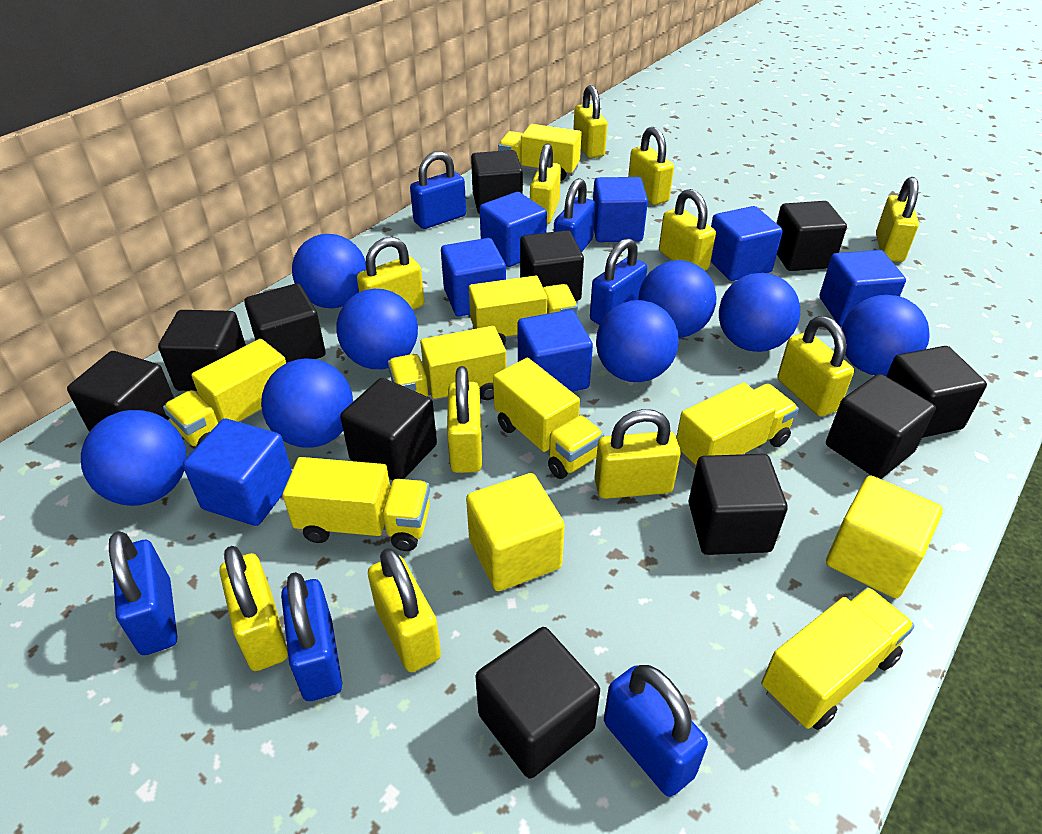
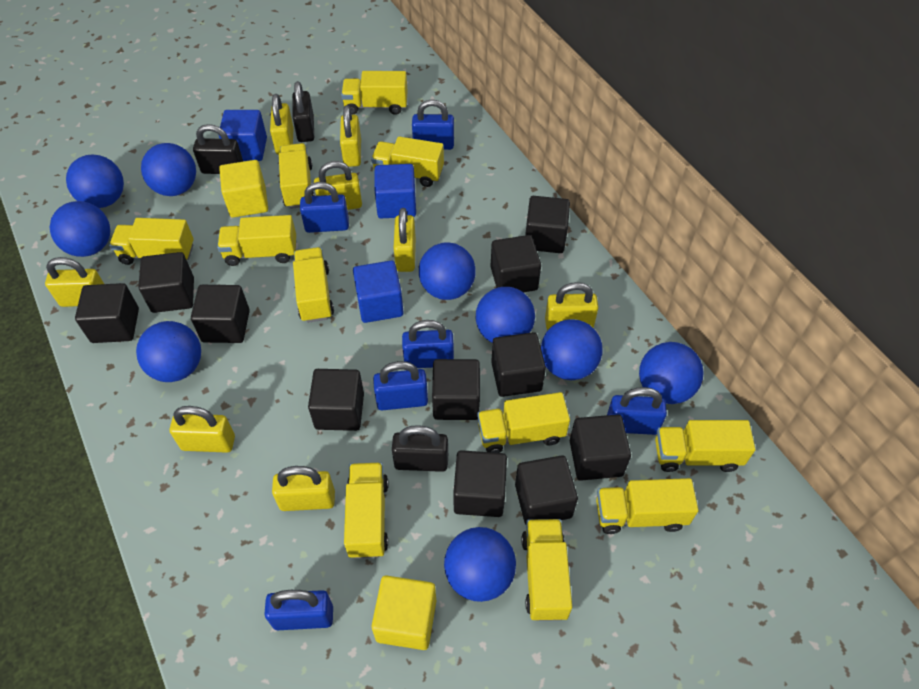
black padlock: none = 0 -> [193,124,243,174] [292,81,314,142] [392,425,448,472] = 3
blue ball: [81,410,186,506] [261,358,353,448] [292,234,366,308] [336,289,418,369] [596,300,679,382] [638,260,717,338] [719,273,800,352] [842,295,930,376] = 8 -> [50,201,111,257] [66,155,124,208] [136,321,201,382] [141,143,196,196] [419,242,476,300] [444,527,516,602] [476,287,535,343] [541,319,603,380] [639,342,704,404] = 9
blue cube: [183,419,292,526] [441,238,506,317] [480,192,547,267] [518,310,593,392] [593,177,648,242] [711,206,783,281] [820,250,906,327] = 7 -> [219,110,267,161] [353,260,404,323] [374,164,416,218] = 3
yellow padlock: [219,546,288,671] [357,237,424,310] [368,548,441,672] [447,366,482,473] [530,143,561,224] [573,85,607,158] [594,409,681,499] [628,127,674,205] [659,189,716,271] [778,316,854,417] [876,177,919,262] = 11 -> [45,257,104,307] [170,406,235,453] [270,94,294,155] [272,466,335,511] [314,161,362,210] [340,105,361,167] [394,208,416,272] [545,282,599,330] = 8
yellow truck: [163,339,286,447] [283,457,430,551] [388,326,507,401] [469,275,578,345] [493,358,604,479] [498,124,582,181] [676,382,799,470] [761,587,915,730] = 8 -> [109,218,194,265] [217,215,296,266] [279,143,315,209] [293,247,334,323] [341,71,408,115] [344,462,389,559] [371,137,444,187] [477,392,570,453] [521,519,572,621] [596,478,698,534] [655,420,755,472] = 11

